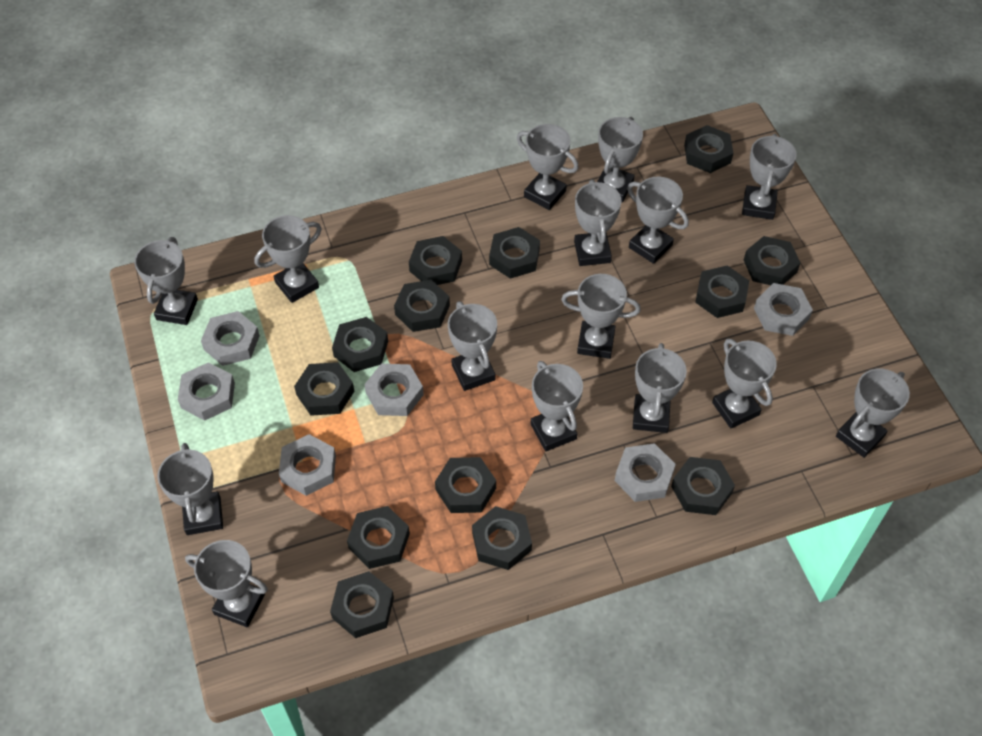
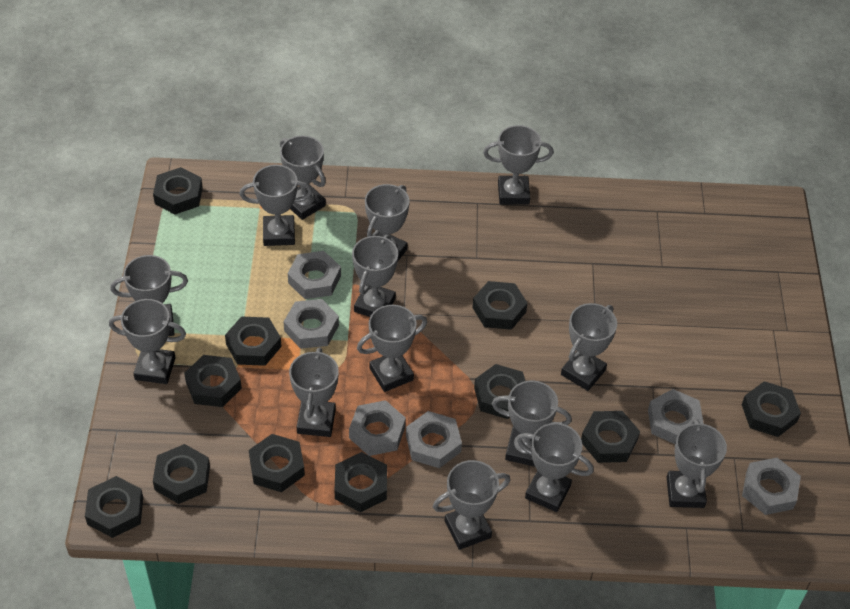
black nut: [294,362,354,416] [330,571,394,638] [332,317,388,372] [347,506,410,569] [394,280,450,332] [409,236,462,285] [435,457,496,513] [472,506,532,570] [489,227,540,279] [671,457,735,515] [684,125,733,173] [695,265,749,318] [744,236,800,285] = 13 -> [85,476,143,538] [153,167,203,214] [153,444,210,504] [184,355,242,407] [225,317,282,366] [249,434,305,492] [335,452,387,512] [472,281,527,330] [474,364,525,419] [581,411,640,463] [742,381,801,437] = 11
grey trophy: [134,237,198,325] [157,443,223,535] [185,540,268,627] [255,215,322,303] [448,301,497,391] [517,124,579,210] [530,361,583,452] [561,274,641,359] [574,180,622,266] [597,117,643,202] [627,177,689,264] [633,343,687,433] [712,339,777,429] [742,134,797,220] [836,369,910,458] = 15 -> [109,299,186,384] [110,255,188,336] [240,165,313,246] [280,135,326,220] [289,347,339,437] [352,235,398,317] [357,305,427,392] [365,184,409,261] [433,460,510,550] [483,125,554,205] [492,380,572,467] [517,423,594,512] [561,303,617,391] [667,418,727,508] = 14

